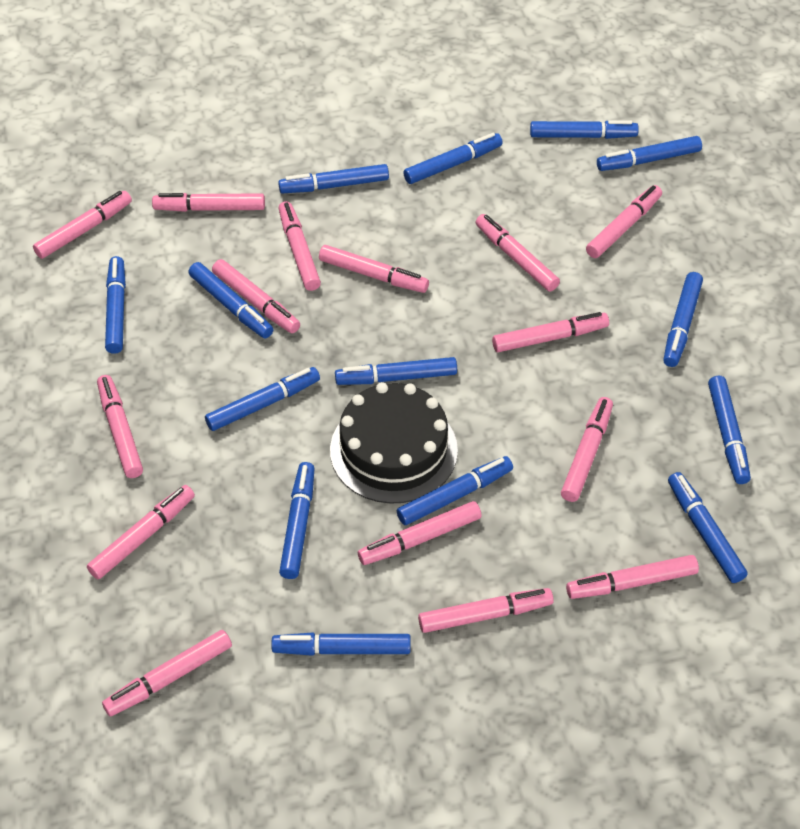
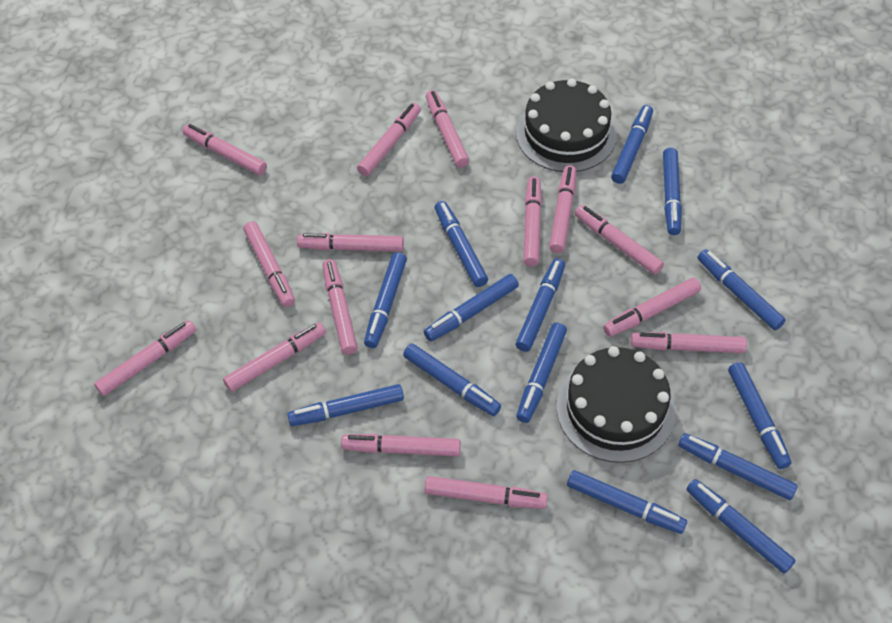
black cake: [330,382,458,504] = 1 -> [516,78,617,172] [557,346,676,463] = 2

